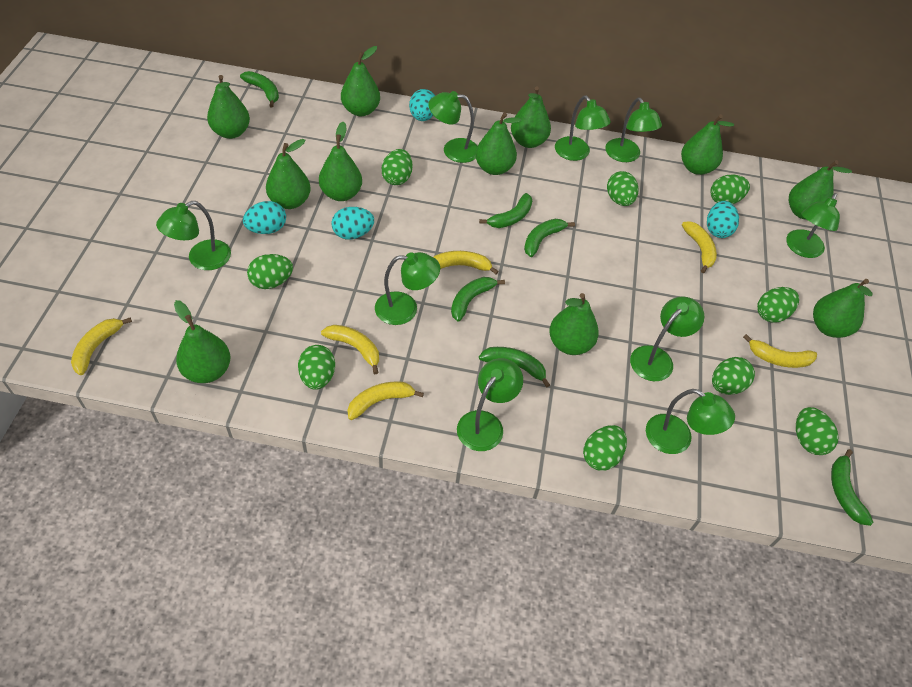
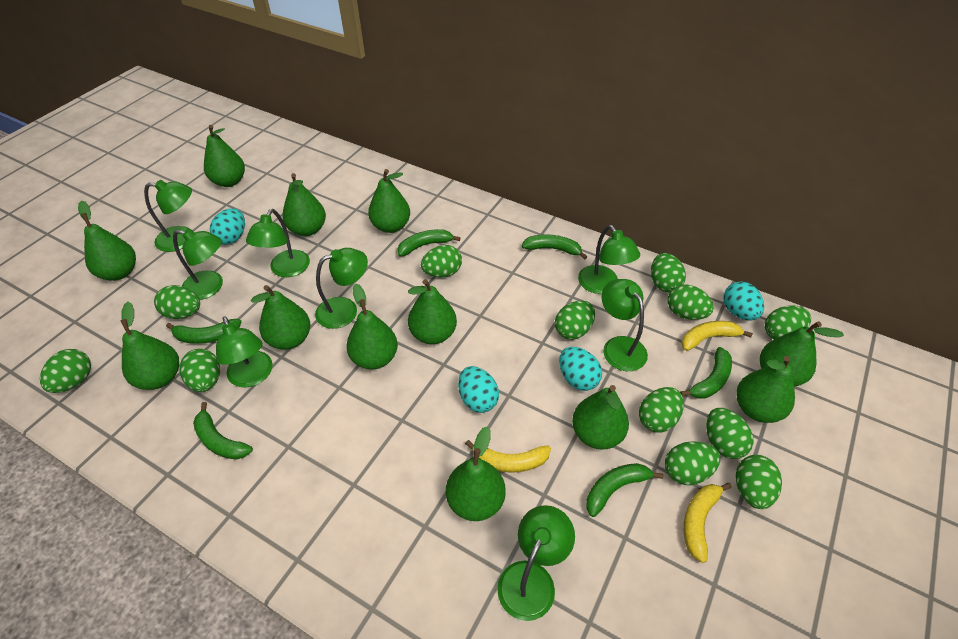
green egg: [247,254,293,289] [298,345,335,390] [381,149,412,185] [583,425,627,471] [607,171,639,206] [710,175,750,204] [712,357,755,395] [757,287,799,323] [796,407,839,455] = 9 -> [40,349,91,393] [154,285,200,319] [179,349,220,392] [421,245,462,278] [555,301,595,340] [639,387,684,433] [651,253,686,292] [665,441,720,485] [668,284,714,320] [706,408,754,459] [736,455,782,509] [765,306,811,339] = 12
green lamp: [156,201,231,270] [375,252,440,325] [428,91,477,163] [457,358,523,451] [555,96,611,161] [605,98,662,162] [630,296,704,381] [646,389,735,454] [786,193,840,258] = 9 -> [144,180,192,252] [173,229,223,300] [216,316,273,388] [246,209,310,277] [315,248,368,329] [497,505,575,621] [578,225,640,294] [602,279,648,371] = 8
green pear: [174,300,231,383] [207,75,250,139] [266,139,311,209] [319,122,362,201] [341,46,380,116] [475,112,522,175] [511,87,551,148] [549,293,599,355] [681,114,734,175] [789,160,852,220] [813,279,872,338] = 11 -> [78,200,136,281] [121,302,179,390] [204,125,245,187] [251,285,310,350] [282,173,326,236] [346,284,398,370] [368,169,410,233] [408,279,457,344] [446,426,506,521] [572,385,629,450] [736,356,795,423] [760,321,844,386] = 12
yellow banana: [71,317,132,375] [321,325,379,374] [347,381,424,420] [433,251,499,275] [682,221,717,273] [743,334,817,368] = 6 -> [465,440,551,473] [682,321,753,351] [684,483,732,563] = 3

